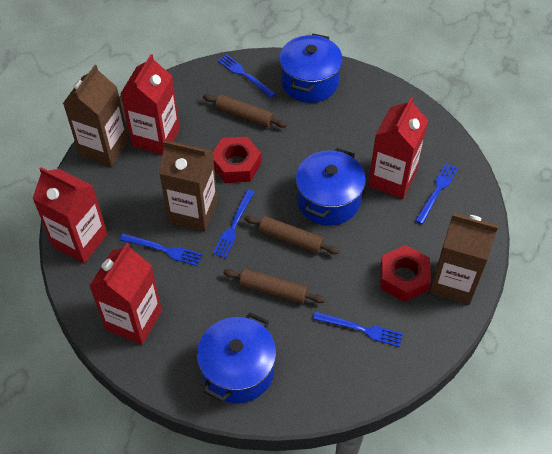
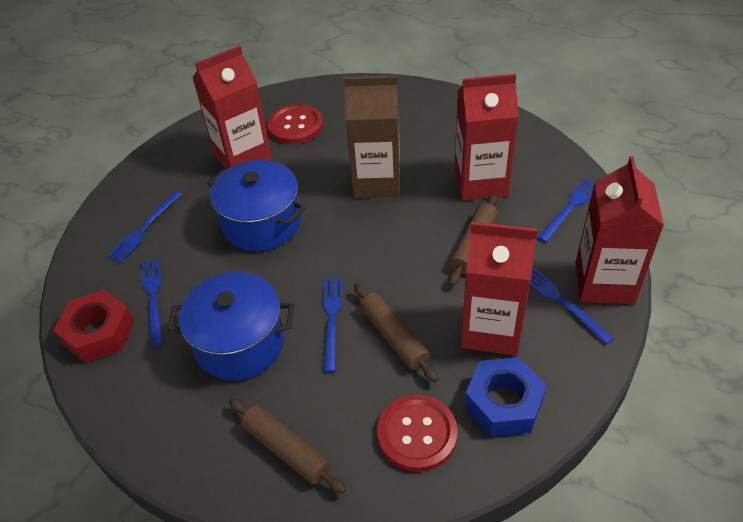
blue nut: none = 0 -> [464,357,547,436] = 1
blue pot: [197,313,276,403] [280,34,343,103] [296,148,366,226] = 3 -> [167,272,294,381] [207,160,305,251] = 2
brown carton: [63,65,129,166] [159,141,218,232] [429,212,498,305] = 3 -> [344,75,400,198] = 1
red button: none = 0 -> [267,104,323,144] [377,394,458,472] = 2
red nut: [213,136,261,183] [380,245,431,302] = 2 -> [53,290,134,363] = 1

